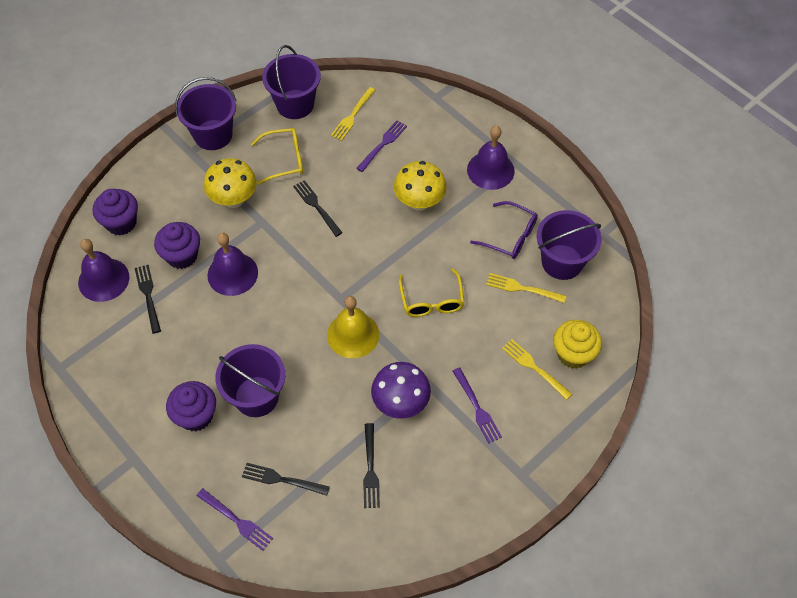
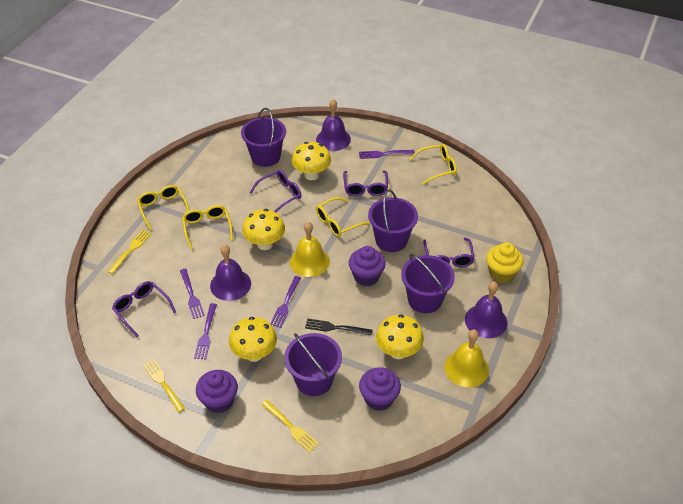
black fork: [135,265,161,334] [242,463,330,496] [293,180,343,237] [363,423,380,508] = 4 -> [305,318,373,336] = 1
purple fork: [197,488,273,551] [356,120,407,172] [452,367,502,443] = 3 -> [180,269,205,319] [194,303,217,360] [270,276,301,328] [359,150,415,159] = 4
purple glasses: [470,201,538,259] = 1 -> [112,281,176,338] [250,170,302,212] [343,171,388,196] [423,237,475,267] = 4
purple mushroom: [371,362,431,419] = 1 -> none = 0
yellow bell: [327,296,379,358] = 1 -> [290,221,330,277] [444,329,489,387] = 2
yellow glasses: [251,128,303,185] [399,268,464,317] = 2 -> [137,185,189,230] [182,205,233,250] [316,197,370,237] [410,144,457,185] = 4
yellow mushroom: [204,158,257,208] [394,161,447,211] = 2 -> [229,317,277,362] [242,209,285,250] [292,142,331,180] [376,314,424,359] = 4

